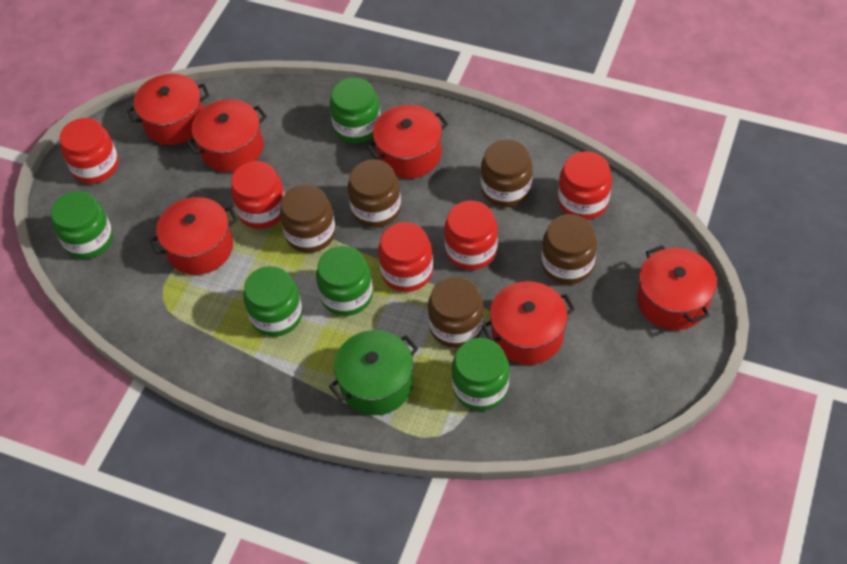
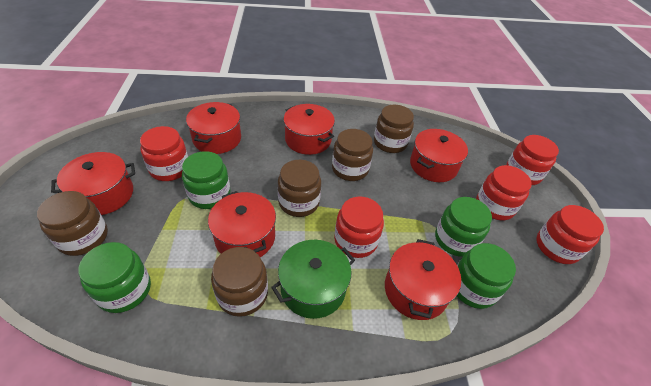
green jar: [51,191,113,259] [243,266,303,337] [316,246,373,316] [330,78,381,143] [452,338,509,411] = 5 -> [78,242,151,313] [182,151,230,209] [435,197,492,257] [457,243,516,309] = 4

